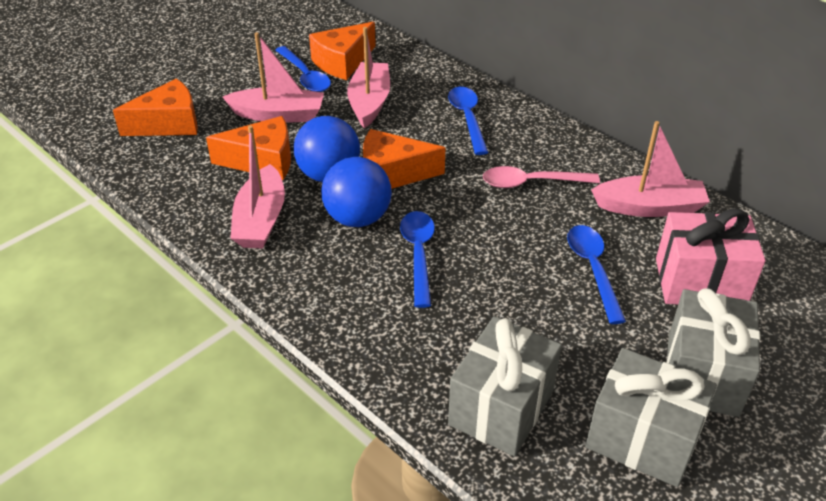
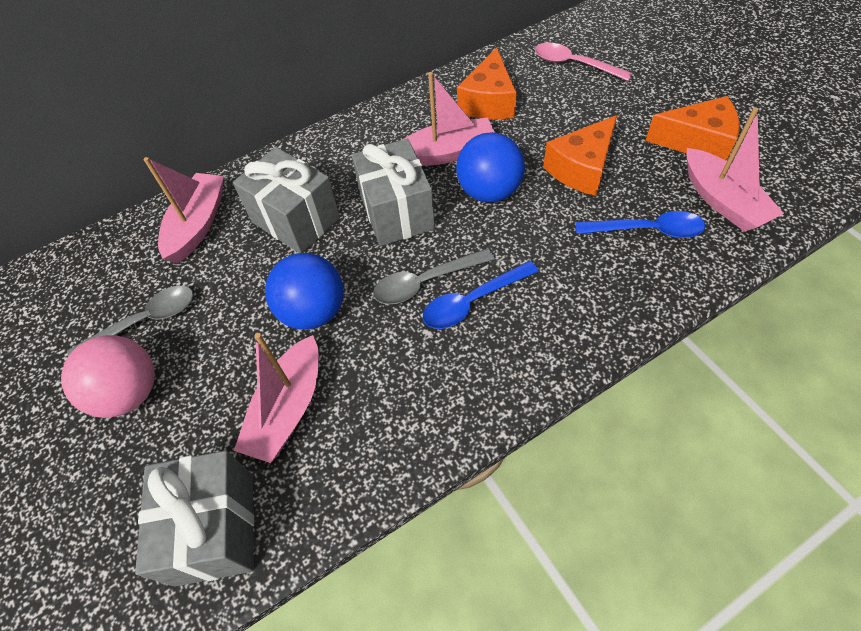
blue spoon: [275,46,331,92] [400,211,435,308] [448,87,489,155] [567,225,626,324] = 4 -> [423,261,539,329] [576,211,706,238] = 2
grey spoon: none = 0 -> [67,286,193,356] [373,248,495,304] = 2
orange cheese: [113,79,198,136] [206,116,291,180] [309,22,376,80] [363,129,445,189] = 4 -> [457,47,517,119] [543,115,617,196] [645,96,740,161] = 3
pink ball: none = 0 -> [61,335,155,418] = 1
pink gift: [656,209,766,304] = 1 -> none = 0

